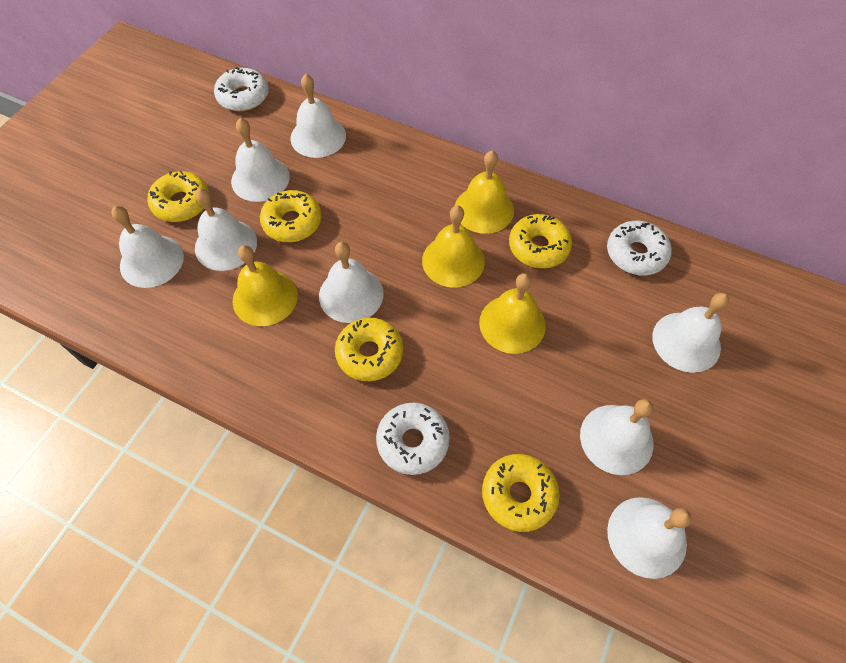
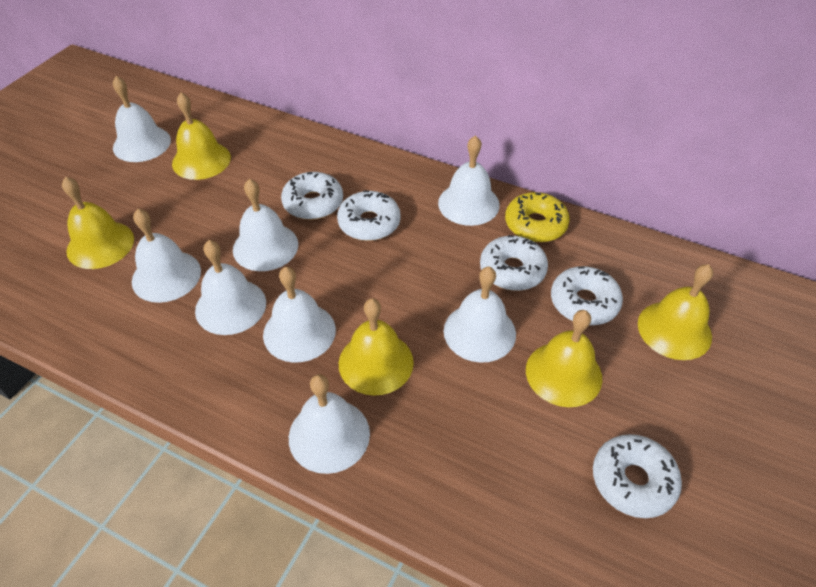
white donut: [214,67,269,111] [376,403,450,475] [607,221,672,275] = 3 -> [281,172,343,220] [337,190,401,241] [480,235,548,291] [551,266,623,325] [593,434,682,518] = 5
yellow bell: [233,245,298,326] [422,206,485,288] [455,150,514,234] [479,273,546,354] = 4 -> [62,177,134,269] [172,93,231,180] [339,298,414,396] [526,310,602,407] [638,264,713,360] = 5
yellow donut: [148,171,209,222] [260,190,321,242] [335,317,403,381] [482,454,560,532] [509,214,572,269] = 5 -> [505,192,570,242] = 1

